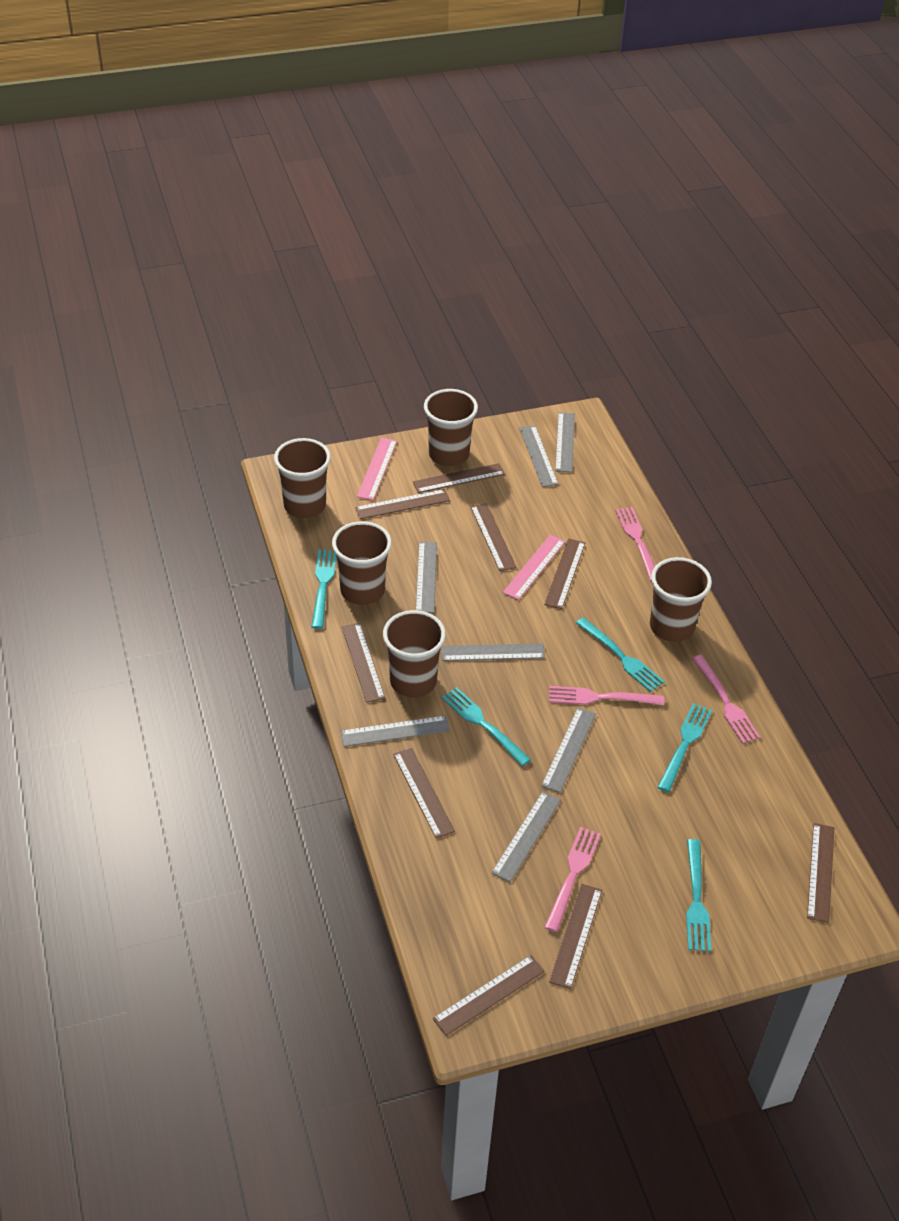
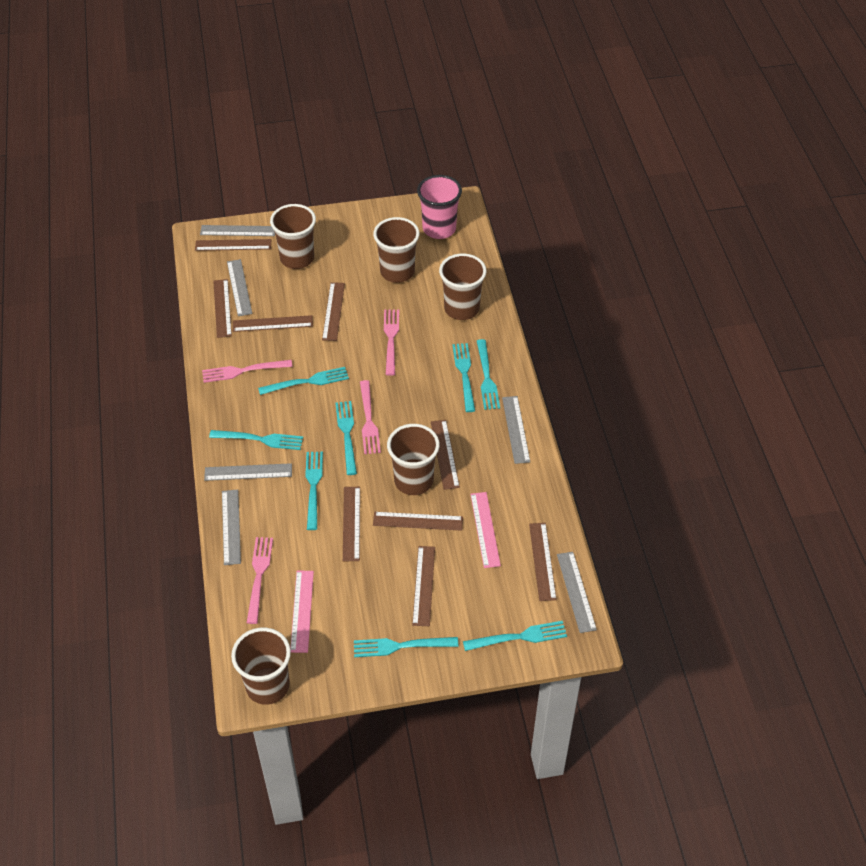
grey ruler: [341,716,450,747] [416,542,437,613] [441,643,545,661] [491,791,561,882] [519,425,558,487] [541,708,596,793] [555,412,575,472] = 7 -> [200,225,275,236] [204,463,292,481] [222,489,241,565] [227,259,252,316] [502,396,530,464] [557,552,597,633] = 6
pink cup: none = 0 -> [417,175,462,239] = 1
turquoise fork: [311,549,336,629] [442,687,531,766] [576,617,665,692] [658,703,712,792] [686,839,711,952] = 5 -> [209,430,303,450] [258,367,349,395] [305,452,323,530] [335,401,357,475] [354,637,458,657] [452,343,475,412] [463,621,567,651] [477,339,500,410] = 8

